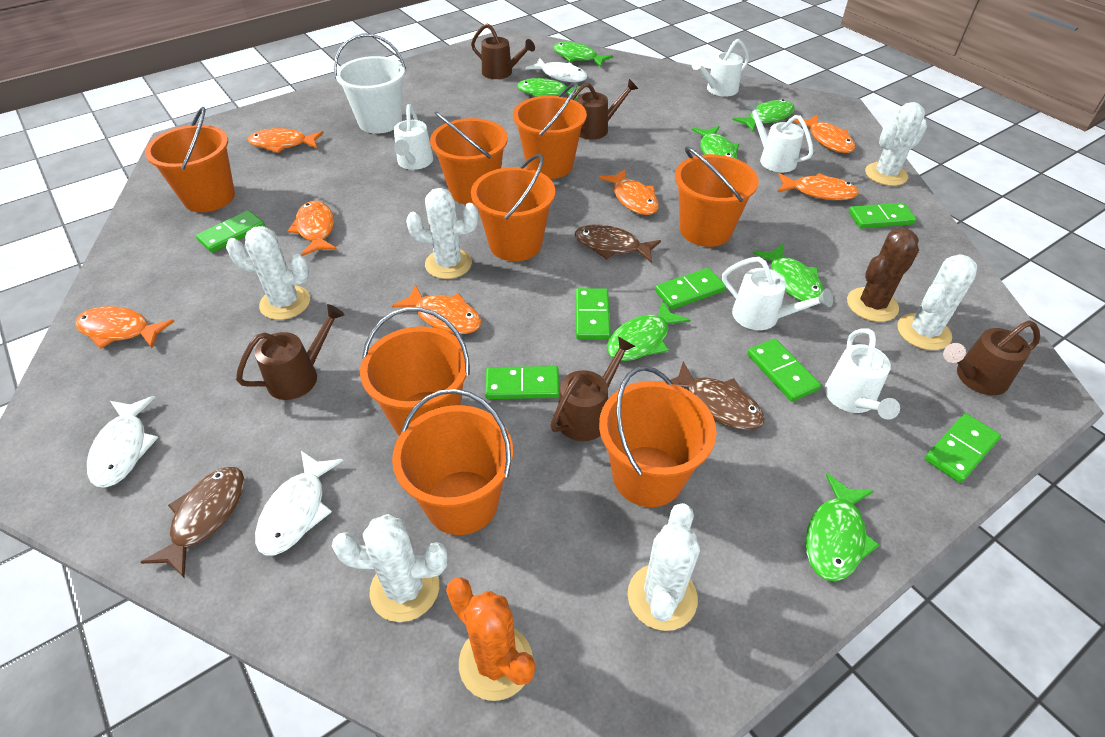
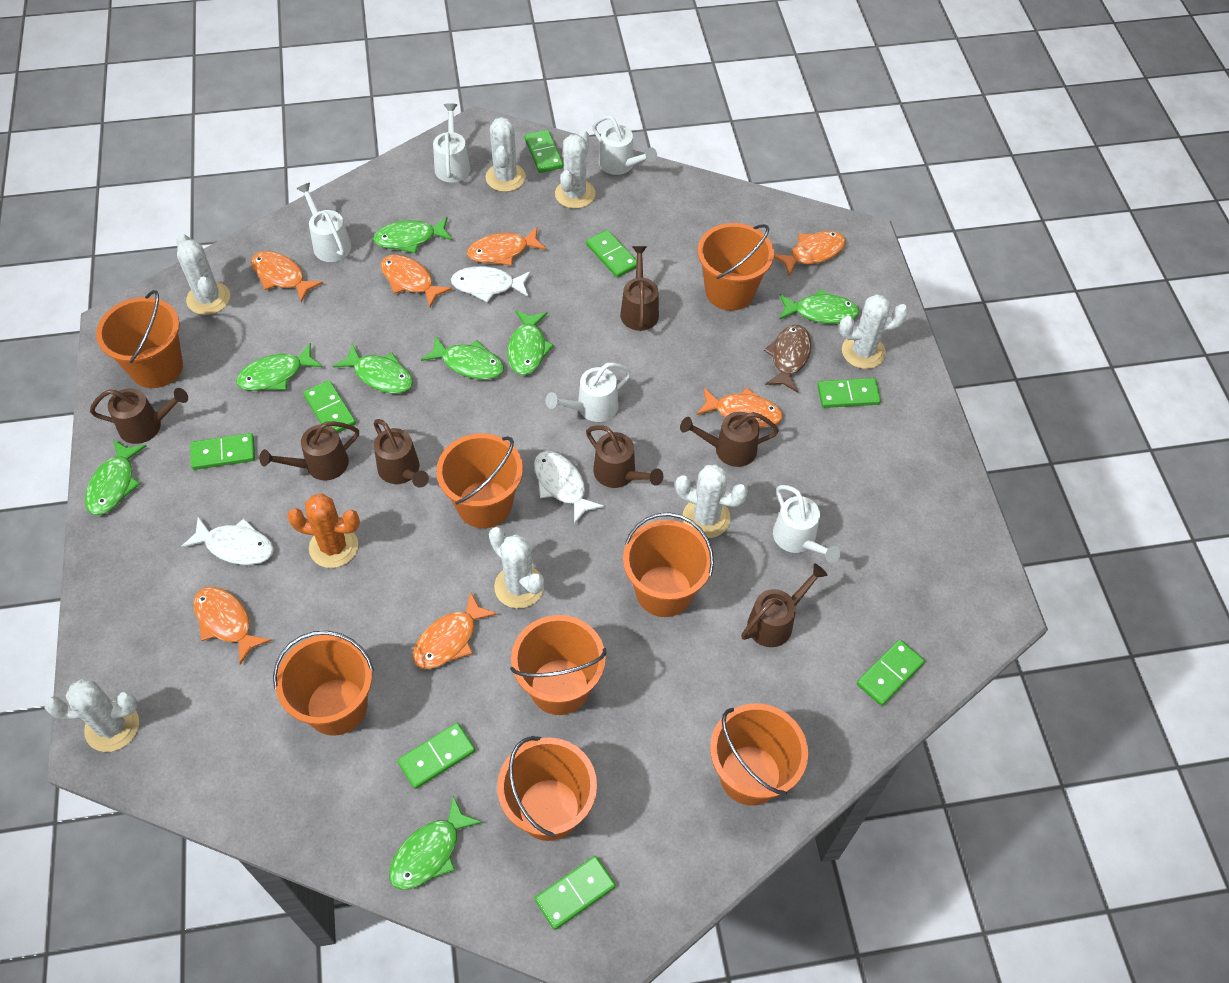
brown cactus: [847,228,919,322] = 1 -> none = 0
brown fish: [140,467,244,578] [575,224,661,263] [670,361,765,430] = 3 -> [764,325,811,393] = 1
brown watering can: [236,304,345,400] [471,23,535,79] [550,337,636,441] [571,79,638,140] [943,320,1040,395] = 5 -> [90,388,188,444] [260,421,359,481] [374,419,429,488] [586,426,663,488] [620,246,659,331] [680,411,779,467] [741,563,828,647] = 7
green domino: [196,210,265,253] [485,366,559,399] [576,288,611,340] [655,268,726,309] [747,339,821,402] [849,202,916,229] [925,413,1001,483] = 7 -> [190,433,255,470] [303,380,356,433] [397,723,475,789] [524,129,564,173] [535,856,616,930] [586,230,637,278] [817,378,881,408] [857,639,925,706] = 8
green fish: [517,78,580,99] [553,42,613,67] [607,300,690,361] [692,126,739,159] [732,99,795,132] [753,244,824,301] [806,473,879,581] = 7 -> [85,440,147,515] [236,343,323,391] [333,344,413,393] [373,217,452,254] [389,796,483,890] [421,336,504,380] [507,310,554,375] [779,289,860,324] = 8
white bucket: [334,34,406,134] = 1 -> none = 0
white cactus: [226,226,310,320] [332,514,448,622] [406,188,478,279] [628,503,700,631] [865,102,927,186] [897,254,977,350] = 6 -> [44,679,139,752] [177,234,230,315] [485,117,526,192] [489,527,544,608] [555,129,595,209] [675,464,748,538] [839,294,909,369] = 7

